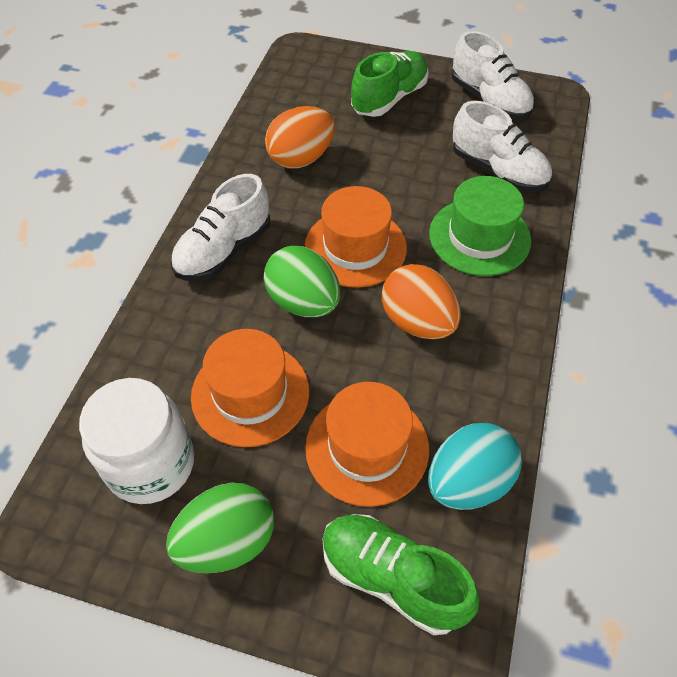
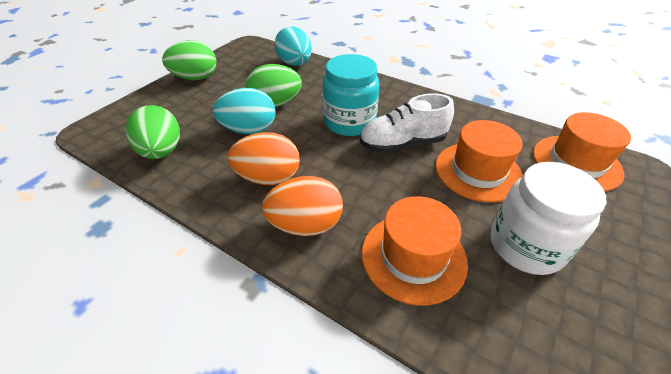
green egg: [166,483,274,573] [264,246,340,317] = 2 -> [125,105,180,159] [162,40,216,80] [246,64,302,107] = 3
green hat: [429,176,531,276] = 1 -> none = 0
green shoe: [323,514,480,635] [351,51,429,117] = 2 -> none = 0
turquoise egg: [428,423,522,510] = 1 -> [213,88,276,134] [274,27,312,66] = 2
turquoise jar: none = 0 -> [323,54,380,136] = 1
white shoe: [171,174,270,281] [452,31,534,120] [453,101,552,192] = 3 -> [360,93,454,153] = 1

